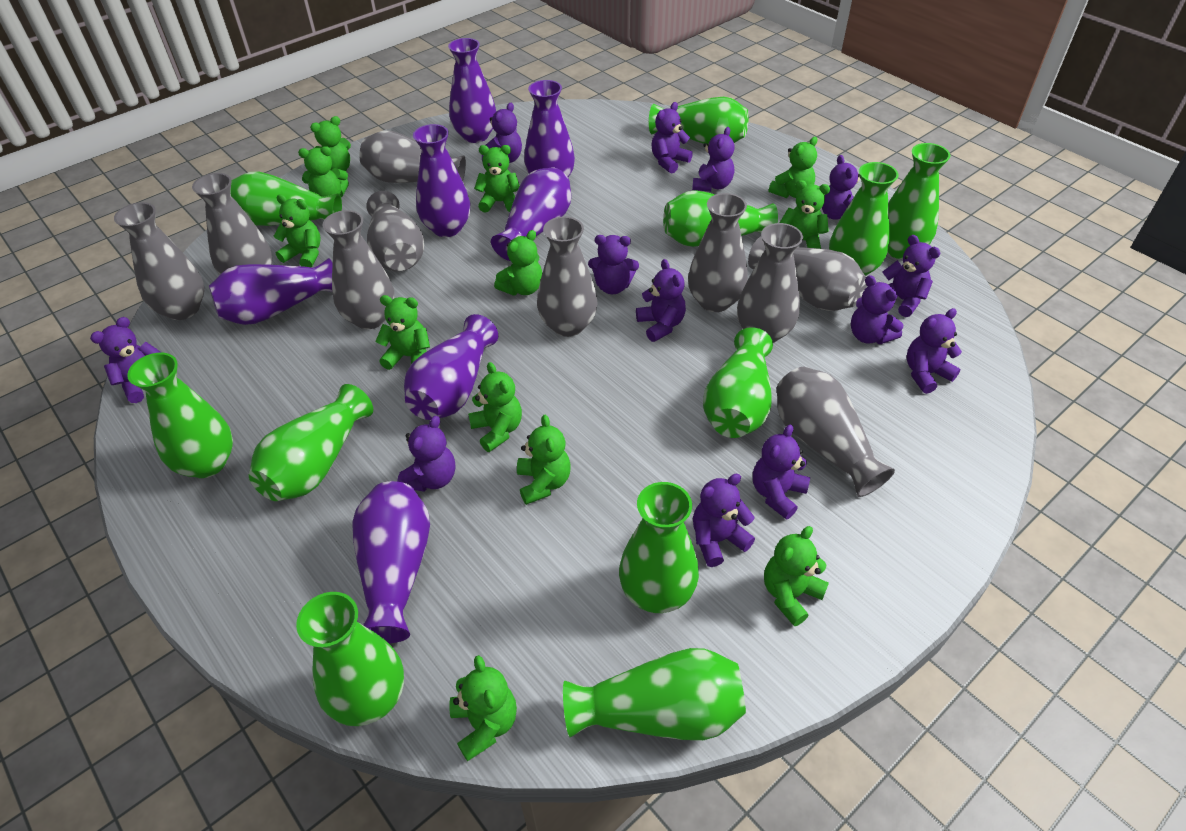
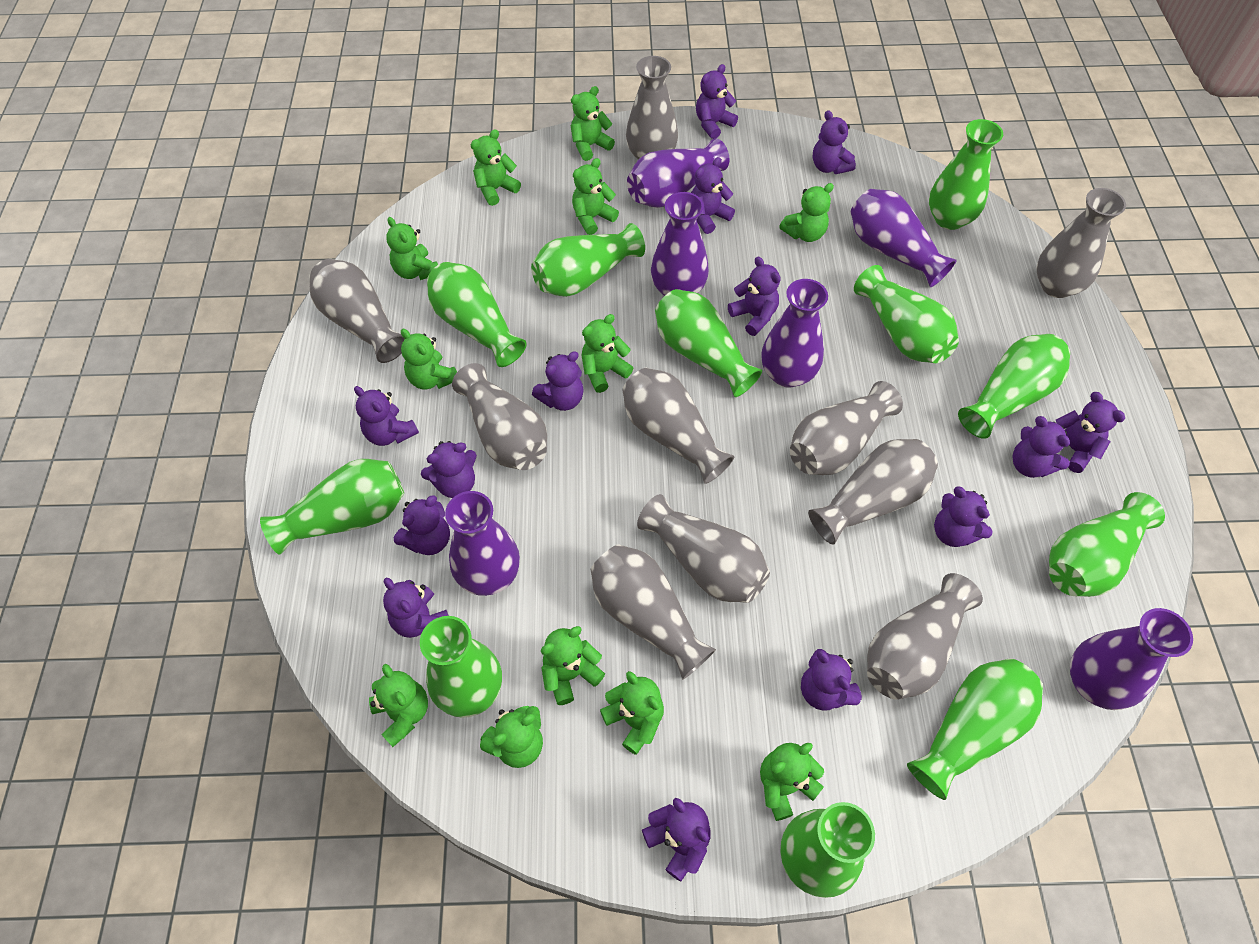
purple teddy bear: [90,317,162,403] [397,416,455,492] [482,103,522,163] [588,235,639,294] [636,259,686,342] [651,102,693,174] [692,127,735,192] [693,474,755,567] [753,425,810,519] [822,155,860,220] [851,275,903,344] [882,235,940,317] [907,308,962,394] = 13 -> [354,386,419,446] [383,578,449,638] [394,495,450,555] [421,441,477,498] [532,351,584,411] [642,798,711,881] [691,157,735,234] [696,64,738,139] [728,257,781,336] [801,649,862,711] [813,110,856,174] [934,486,993,547] [1012,416,1070,478] [1056,392,1125,473] = 14
purple vase: [209,258,333,325] [352,481,430,643] [404,314,498,420] [413,124,470,237] [448,38,497,143] [491,167,571,261] [524,80,575,177] = 7 -> [445,491,520,596] [627,138,729,208] [651,192,709,296] [761,279,828,388] [851,189,957,287] [1070,608,1193,710] = 6

